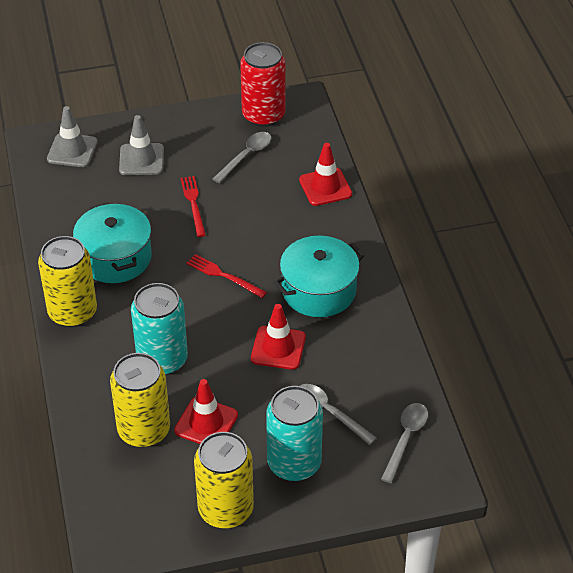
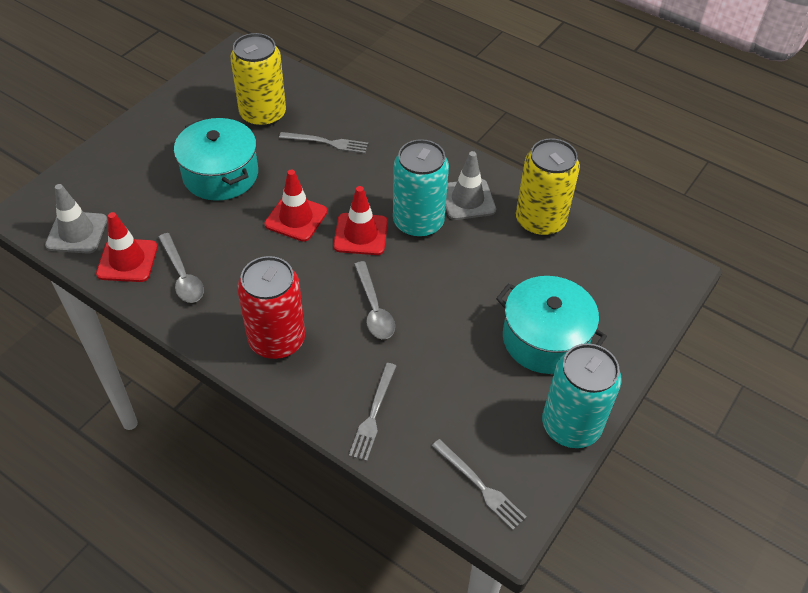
grey fork: none = 0 -> [279,132,368,154] [349,363,396,461] [432,439,527,530] = 3
grey spoon: [213,132,272,183] [300,384,377,445] [381,403,428,483] = 3 -> [158,233,204,303] [354,261,395,339] = 2
red fork: [181,176,206,237] [186,254,267,298] = 2 -> none = 0
yellow can: [38,236,97,327] [110,353,170,447] [194,432,254,528] = 3 -> [230,33,286,127] [516,138,580,236] = 2

